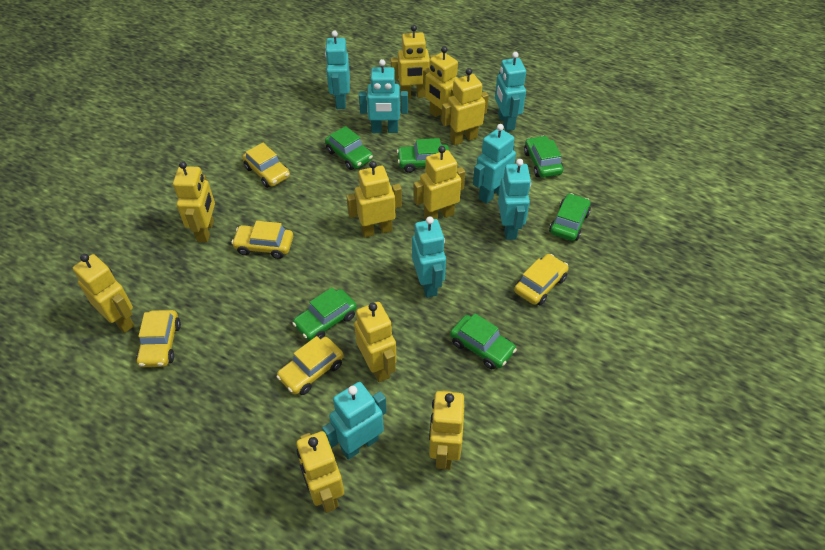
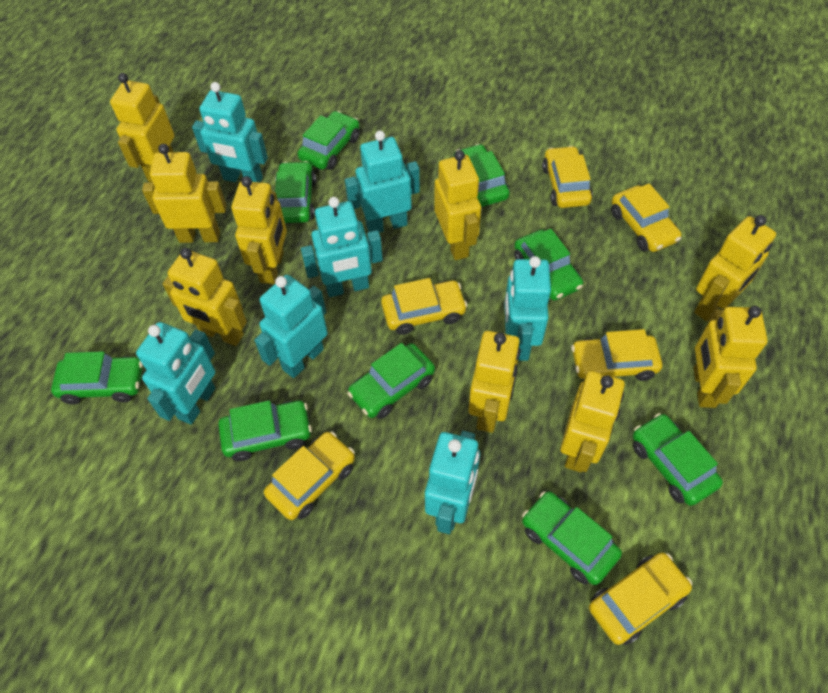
green car: [292,287,357,341] [325,126,373,170] [397,138,449,173] [450,313,517,369] [524,136,563,178] [549,193,591,241] = 6 -> [51,351,143,404] [219,400,312,461] [275,161,316,223] [297,111,360,170] [347,343,435,419] [454,144,510,207] [514,229,583,300] [522,491,622,585] [633,413,723,506] = 9
yellow car: [136,310,181,367] [231,221,293,259] [242,143,290,188] [276,336,344,395] [514,254,569,305] = 5 -> [264,432,355,520] [381,278,468,335] [542,146,593,208] [571,329,662,381] [589,553,692,645] [611,184,682,252] = 6
yellow robot: [73,254,135,333] [173,161,215,242] [296,431,344,513] [346,161,402,238] [354,302,397,382] [391,25,436,98] [414,146,465,220] [423,46,458,121] [429,390,464,470] [442,68,489,145] = 10 -> [110,73,175,182] [142,144,227,243] [163,248,247,346] [231,176,287,284] [434,150,481,260] [468,331,520,433] [560,371,625,472] [694,215,776,321] [694,306,768,408] = 9

